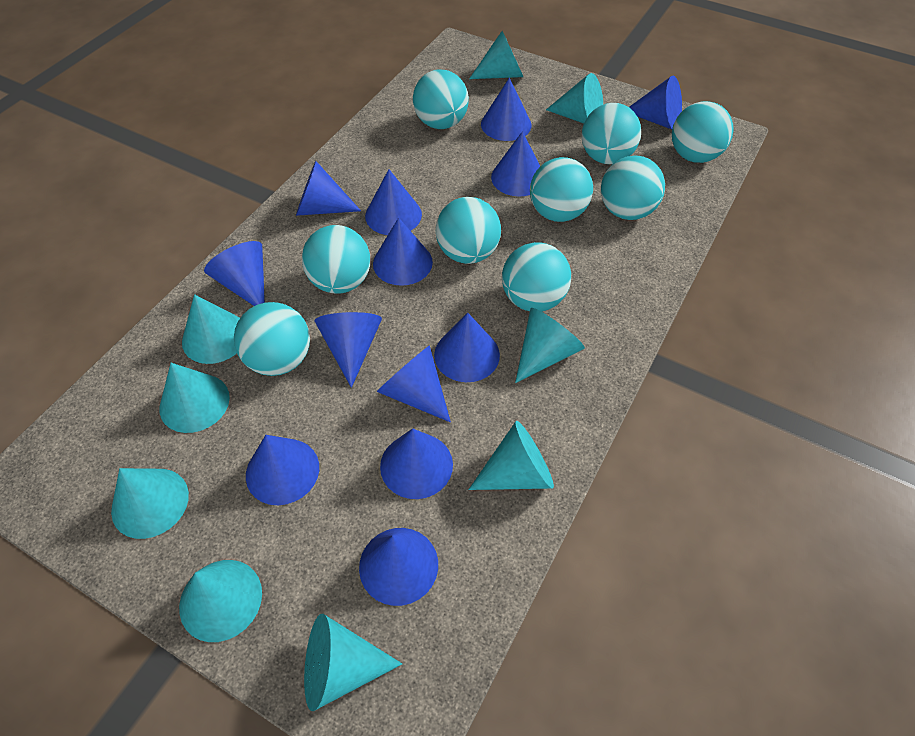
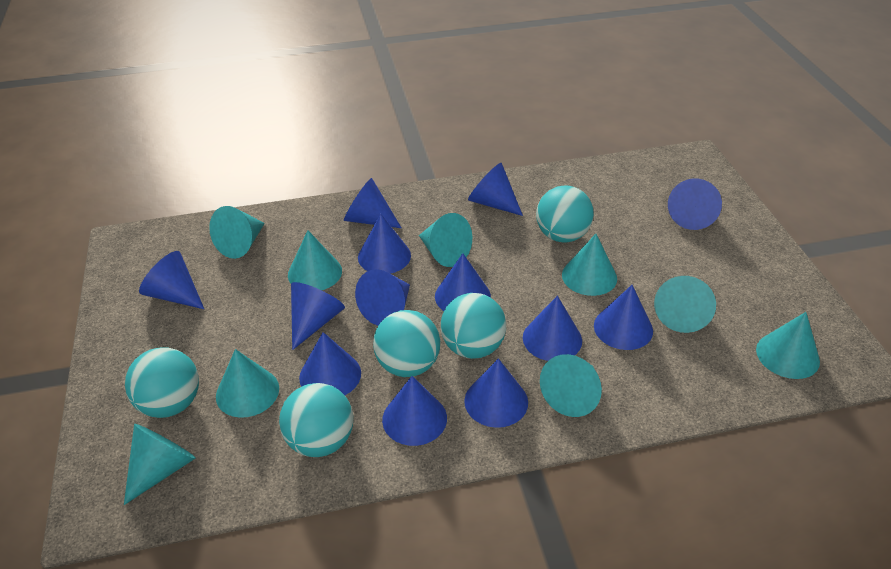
turquoise ball: [234,302,310,376] [302,225,370,294] [413,69,469,129] [435,197,501,264] [502,242,571,312] [530,157,593,222] [582,103,641,164] [601,155,665,220] [672,101,734,163] = 9 -> [125,347,199,418] [279,383,353,457] [373,310,440,377] [441,293,506,359] [536,185,594,243] = 5

